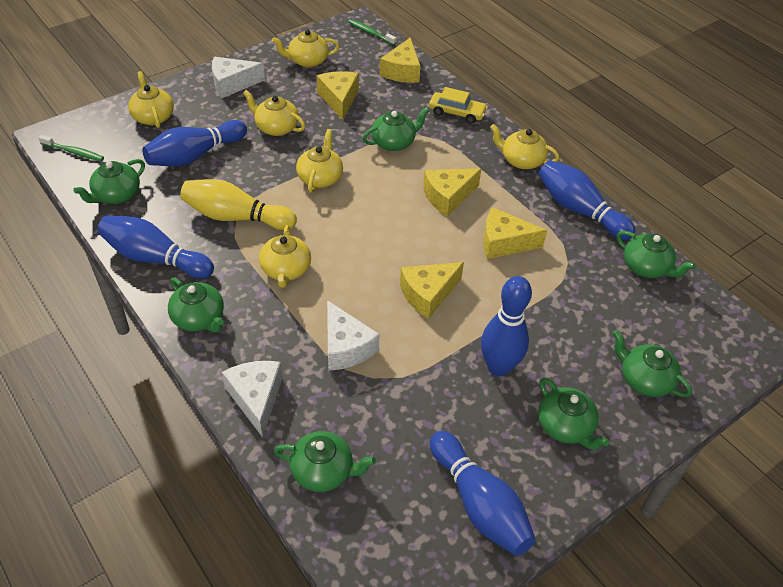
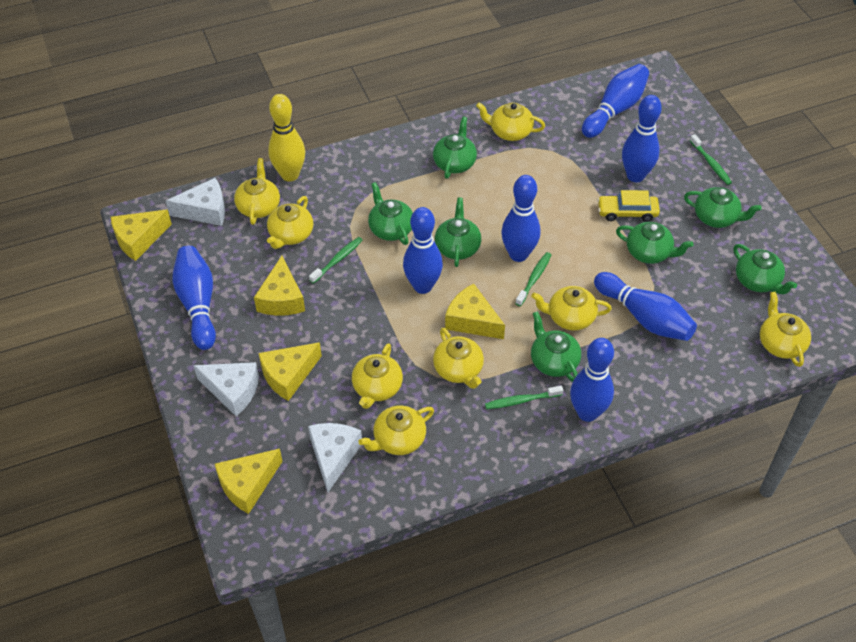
blue bowling pin: [97,215,214,279] [142,120,247,167] [430,431,536,556] [481,276,532,377] [539,160,635,240] = 5 -> [173,246,216,350] [403,207,443,294] [501,175,540,262] [570,338,614,422] [582,64,649,138] [594,272,697,341] [622,95,662,183] = 7
green toothbrush: [38,135,104,161] [348,19,396,45] = 2 -> [309,237,363,284] [485,386,563,409] [515,252,551,306] [690,134,732,185] = 4
yellow teapot: [128,71,174,128] [243,90,305,136] [259,225,311,288] [272,29,339,68] [296,129,343,193] [490,124,559,169] = 6 -> [234,158,280,225] [267,196,313,249] [352,343,403,409] [358,406,434,455] [433,327,484,389] [476,102,545,141] [531,286,612,330] [760,291,811,367] = 8

